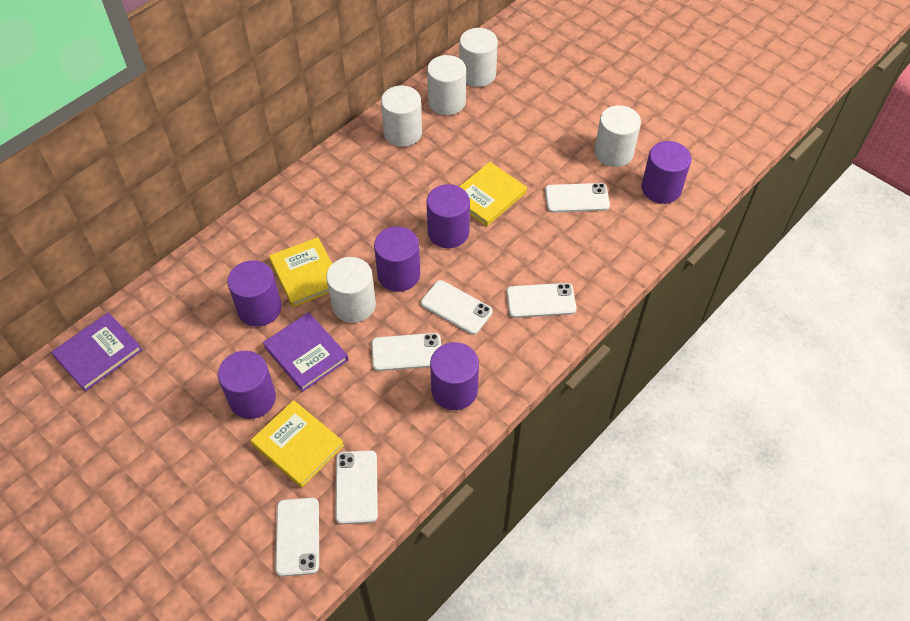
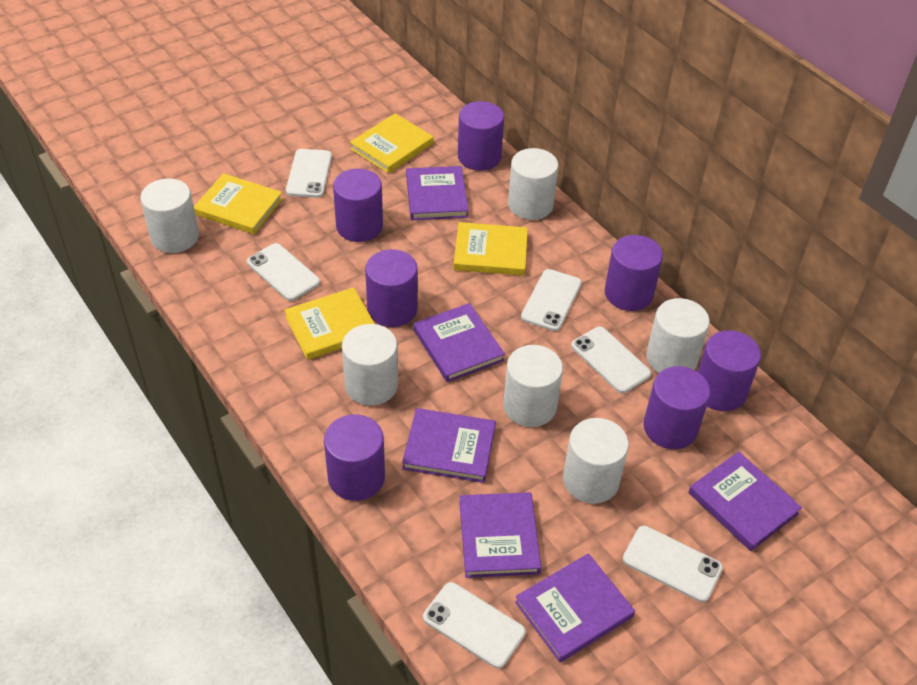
purple book: [51,312,142,391] [263,312,348,392] = 2 -> [402,408,496,483] [406,166,469,220] [413,303,505,382] [459,492,541,578] [515,553,635,663] [688,451,802,551] = 6
purple cylinder: [218,351,276,419] [227,260,282,327] [374,226,420,292] [427,184,470,248] [430,342,479,410] [641,141,691,204] = 6 -> [324,414,385,501] [333,169,383,242] [365,249,418,327] [458,101,504,171] [605,235,663,311] [644,366,710,449] [698,330,761,411] = 7
white cylinder: [326,257,376,323] [381,86,422,147] [427,55,466,115] [459,28,498,87] [594,105,641,167] = 5 -> [140,179,199,253] [342,324,398,406] [503,345,563,427] [508,148,558,220] [563,418,629,504] [646,298,710,373] = 6
yellow book: [251,400,344,488] [269,237,332,307] [459,162,527,227] = 3 -> [194,173,283,234] [284,287,375,360] [350,113,433,173] [453,222,528,276] = 4

